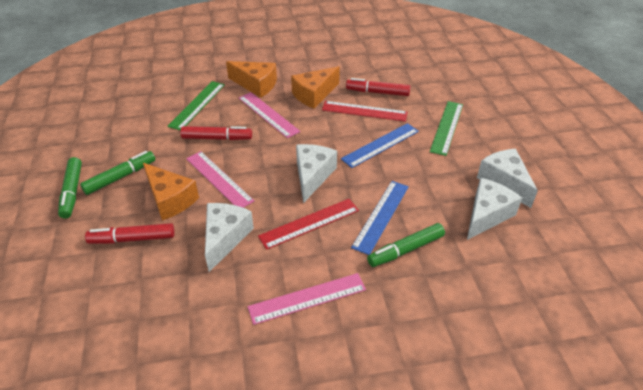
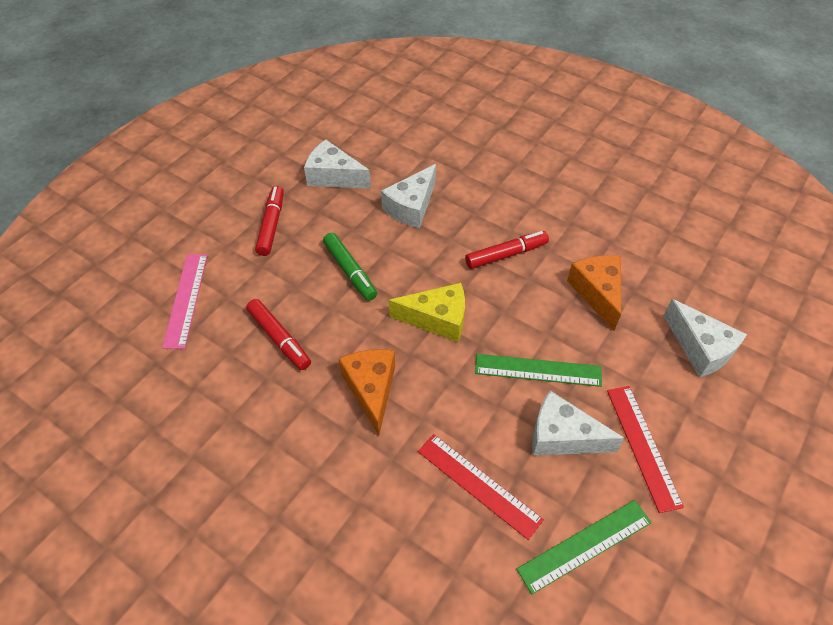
blue ruler: [341,123,419,168] [351,181,409,255] = 2 -> none = 0
green marker: [58,157,82,219] [80,151,155,195] [367,223,445,267] = 3 -> [323,233,377,301] = 1
orange cheese: [143,163,199,220] [226,61,277,98] [291,66,340,108] = 3 -> [339,349,395,436] [567,255,621,331] = 2
pink ruler: [186,151,254,208] [239,92,301,138] [248,273,366,325] = 3 -> [162,254,208,349] = 1
yellow cheese: none = 0 -> [389,283,465,342] = 1

